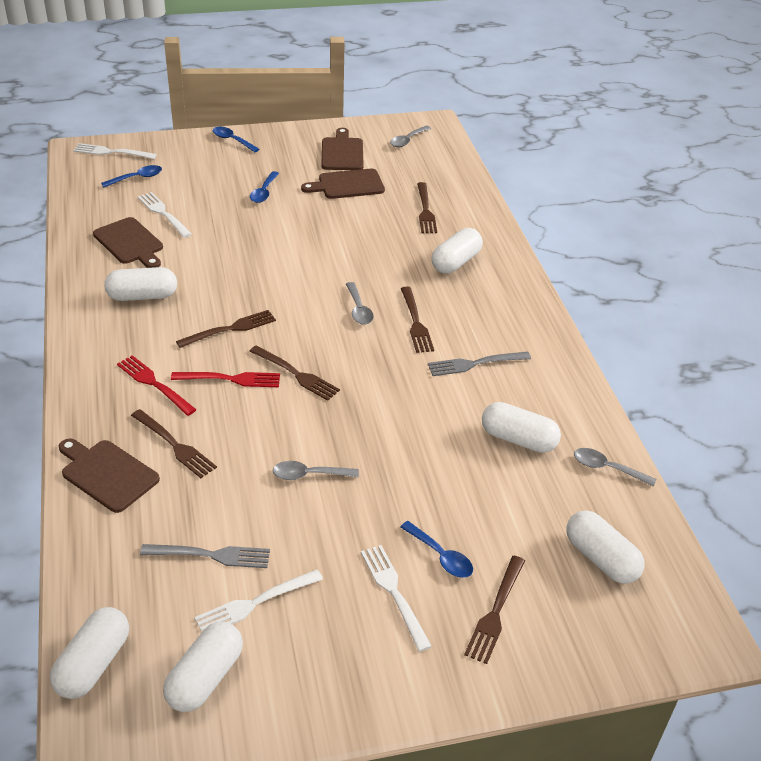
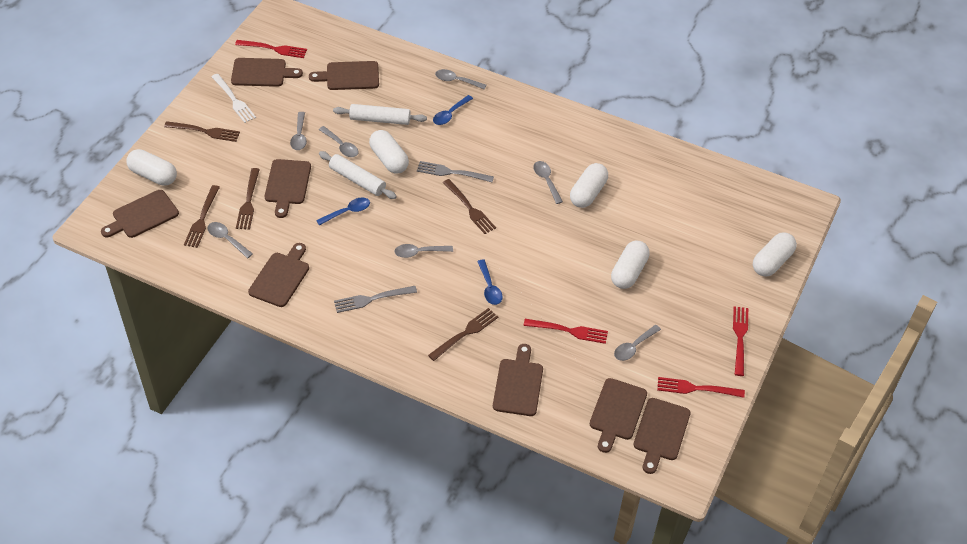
blue spoon: [101,165,162,187] [213,127,260,152] [250,171,279,203] [401,521,473,578] = 4 -> [316,198,370,226] [433,95,473,125] [477,260,503,305] = 3
brown cutting board: [59,438,160,513] [93,217,163,268] [301,169,385,199] [321,128,364,170] = 4 -> [101,190,179,238] [231,58,303,87] [248,243,309,307] [265,159,311,218] [309,61,379,90] [493,344,543,416] [590,378,647,453] [633,398,690,474] = 8
brown fork: [131,409,217,478] [176,310,276,348] [249,345,340,401] [401,286,434,353] [417,182,437,233] [464,556,525,664] = 6 -> [164,121,240,142] [184,185,220,248] [236,168,260,230] [428,308,498,361] [443,179,496,234] = 5
grey spoon: [273,461,359,480] [346,282,374,325] [390,126,431,147] [574,448,656,487] = 4 -> [207,222,253,258] [290,112,307,150] [319,126,359,157] [394,244,453,258] [435,69,486,90] [533,161,563,204] [614,325,661,361] = 7
red fork: [117,355,197,416] [171,372,280,387] = 2 -> [235,40,307,58] [523,319,608,344] [657,377,745,398] [733,306,748,376] = 4
white capsule: [50,607,129,699] [104,267,177,301] [163,622,243,712] [431,228,483,273] [482,402,561,453] [566,510,645,584] = 6 -> [126,149,177,186] [369,130,409,174] [570,163,608,208] [611,241,650,289] [753,232,797,277] = 5
white fork: [73,143,157,159] [138,192,192,238] [194,569,323,631] [361,545,432,652] = 4 -> [212,74,256,123] = 1
white rolling pin: none = 0 -> [319,151,397,199] [333,104,427,125] = 2

